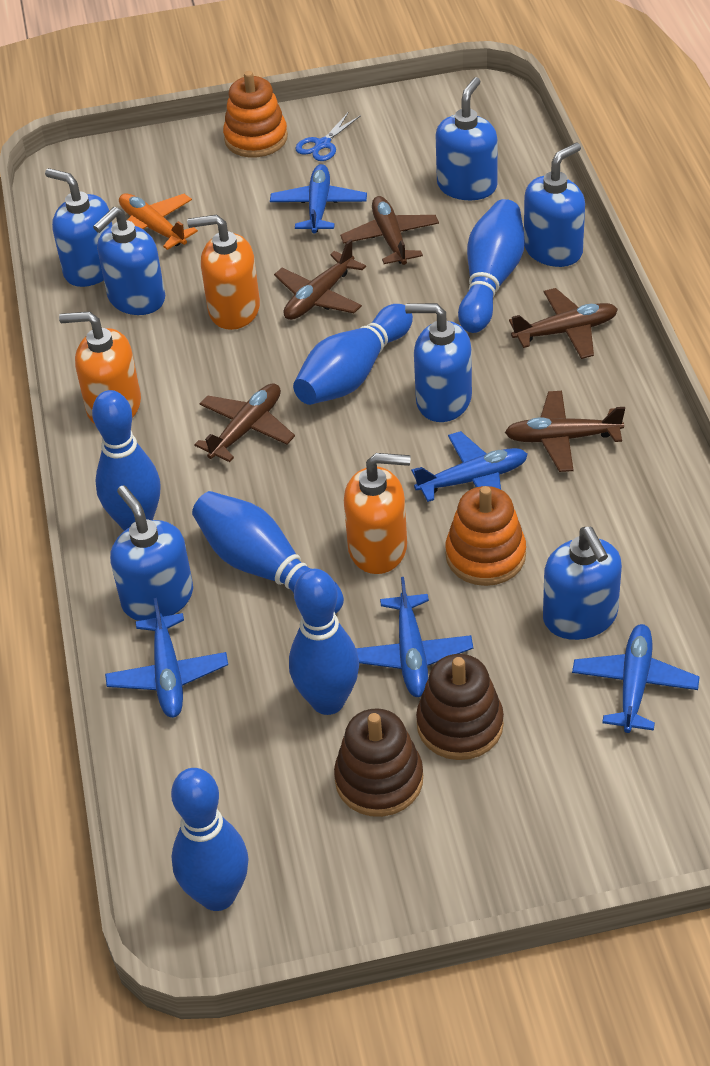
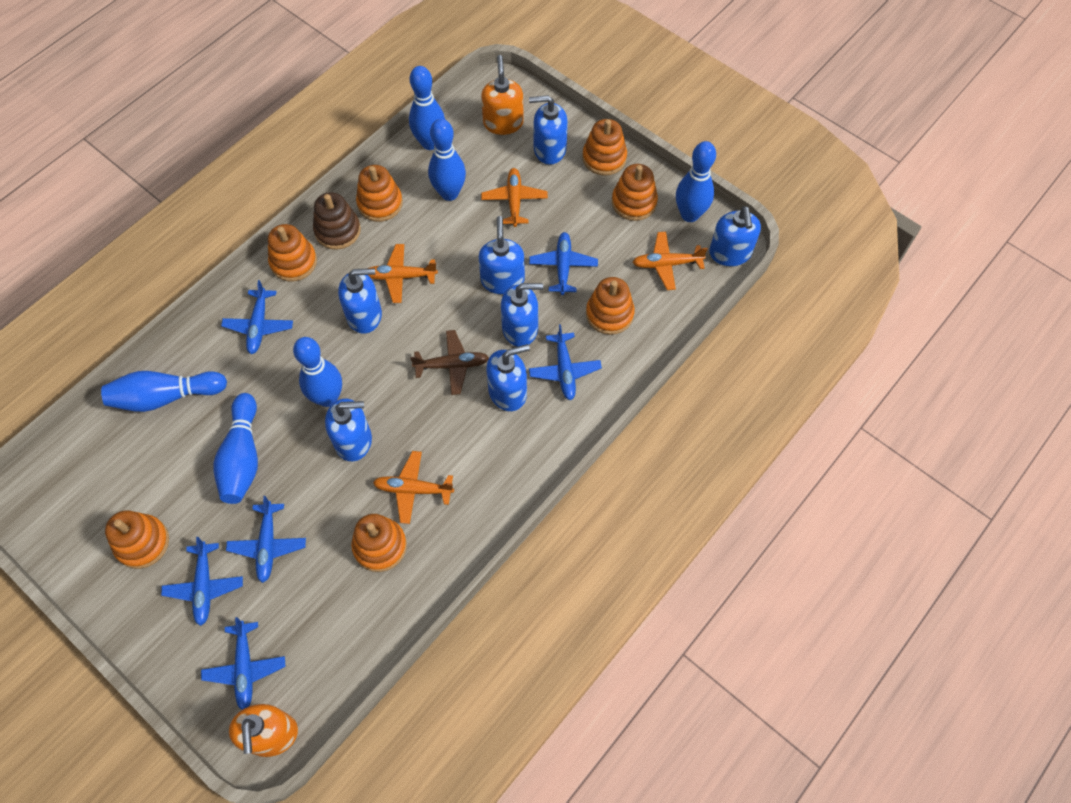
blue plane: [105,598,228,718] [270,164,367,233] [356,577,473,697] [411,431,528,502] [572,624,700,733] = 5 -> [161,537,243,626] [201,617,285,710] [221,280,293,354] [226,496,306,583] [529,232,598,295] [529,324,602,400] = 6
blue scissors: [295,112,361,161] = 1 -> none = 0
brown plane: [194,383,295,462] [274,239,366,320] [340,196,439,265] [505,391,625,472] [509,288,618,359] = 5 -> [410,330,489,395] = 1
brown stacking toy: [334,708,423,817] [416,654,504,760] = 2 -> [313,192,361,250] = 1
orange plane: [119,194,198,250] = 1 -> [367,244,438,303] [373,451,454,524] [481,168,548,227] [633,232,708,290] = 4
orange soap dispenser: [59,311,141,424] [187,215,260,330] [344,453,410,574] = 3 -> [229,704,298,757] [481,55,524,135] = 2
orange stacking toy: [223,71,288,157] [445,486,526,586] = 2 -> [105,510,169,569] [268,224,317,282] [351,514,407,572] [356,165,403,222] [582,119,627,176] [586,277,635,335] [612,164,658,221] = 7

